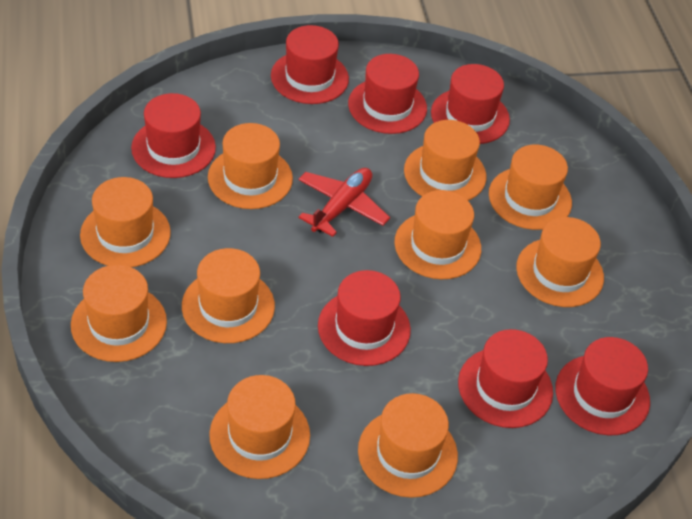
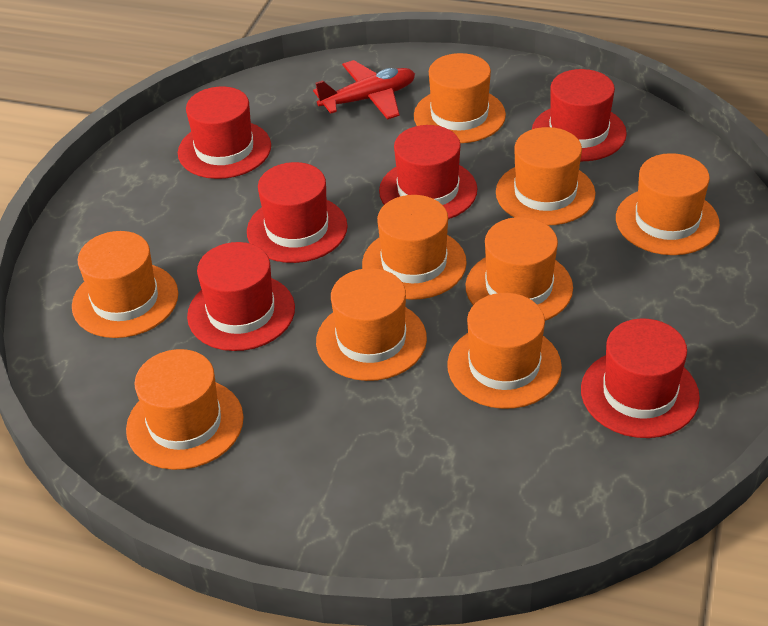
orange hat: [71,265,167,362] [80,177,171,267] [182,248,275,343] [208,123,293,209] [209,375,310,479] [358,393,458,498] [394,190,481,279] [404,120,486,201] [489,145,572,230] [516,217,604,307] = 10 -> [72,231,178,338] [126,349,244,470] [316,268,427,381] [362,195,467,300] [414,53,506,143] [447,293,562,409] [466,217,573,321] [496,127,595,225] [616,153,720,255] = 9
red hat: [131,93,216,178] [271,25,349,104] [318,270,411,366] [348,54,427,134] [431,64,510,144] [458,329,553,428] [555,337,650,435] = 7 -> [178,86,271,179] [187,242,295,351] [247,162,347,263] [379,125,477,219] [532,69,627,161] [581,318,700,438] = 6

